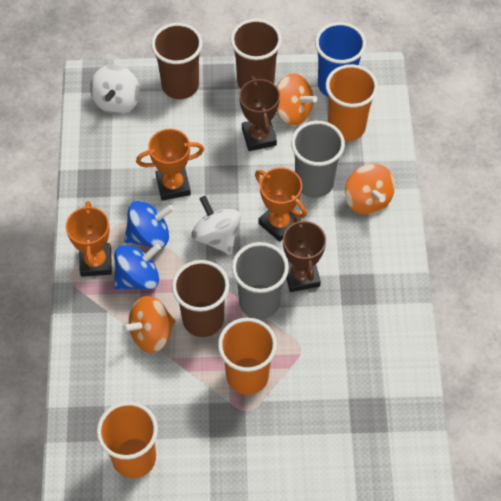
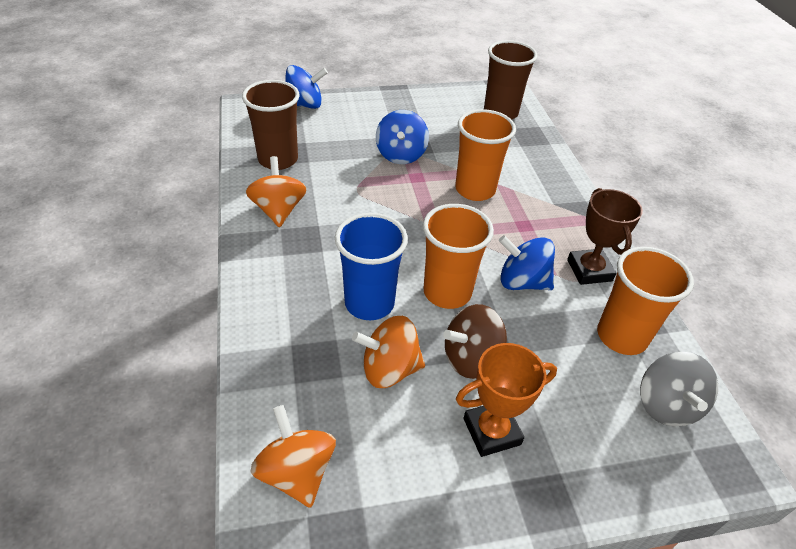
blue spinning top: [114,244,161,290] [124,201,174,248] = 2 -> [285,65,328,109] [376,110,429,164] [499,235,555,290] = 3
brown cup: [151,23,203,99] [172,260,229,337] [230,19,282,89] = 3 -> [242,80,300,170] [484,40,538,120] = 2
brown spinning top: none = 0 -> [443,304,507,379] = 1
brown trophy: [239,76,280,151] [283,216,326,292] = 2 -> [567,188,643,285] = 1
grey cup: [232,242,289,319] [291,121,345,198] = 2 -> none = 0
grey spinning top: none = 0 -> [640,352,718,427] = 1
orange trophy: [66,201,112,277] [136,129,204,201] [255,167,307,242] = 3 -> [456,343,557,457] = 1
white spinning top: [90,65,140,115] [191,196,241,255] = 2 -> none = 0

